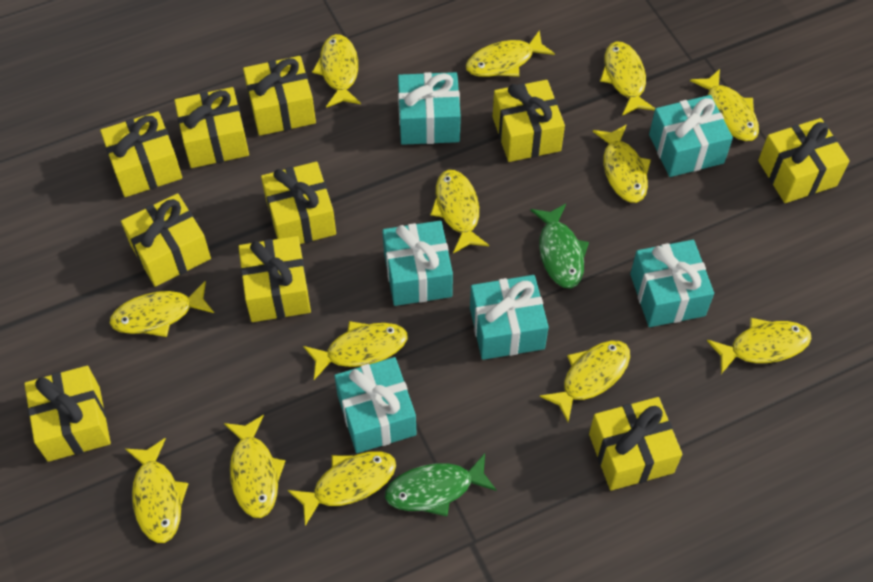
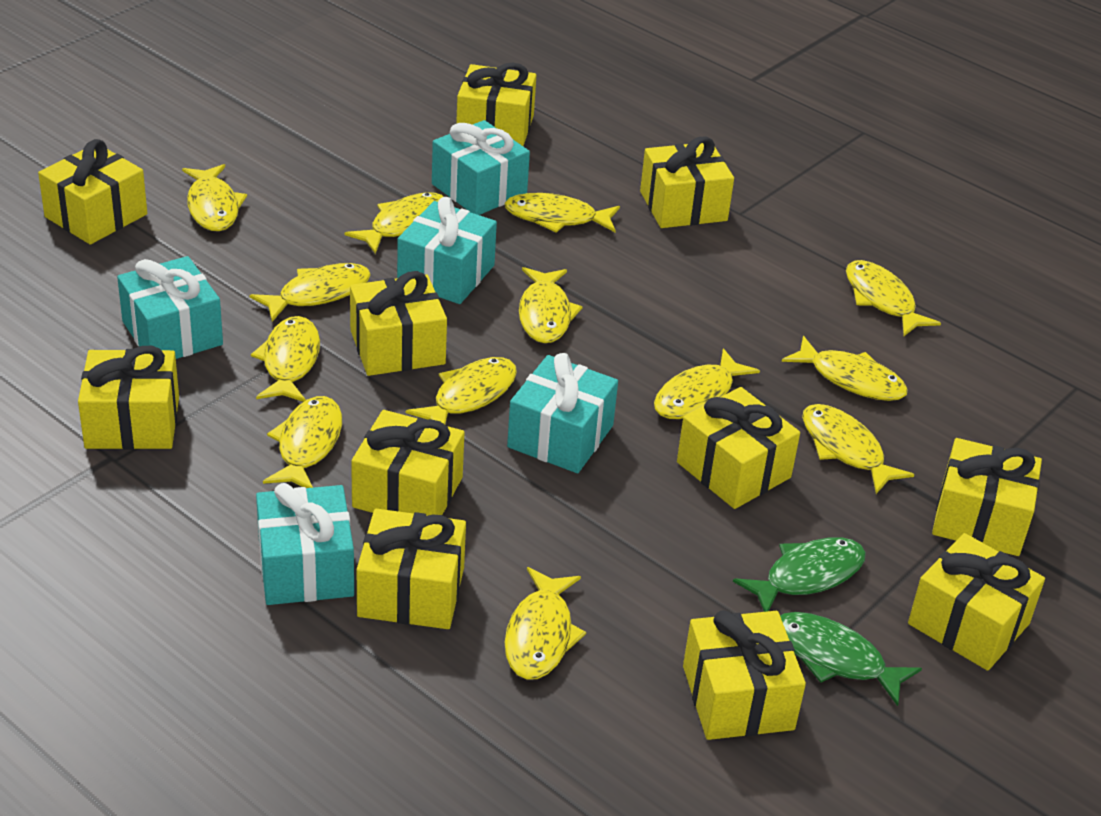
turquoise gift: [334,357,417,453] [382,221,453,306] [398,72,461,145] [470,275,549,360] [630,240,714,327] [649,95,733,177] = 6 -> [117,256,223,359] [256,483,354,605] [397,197,497,304] [432,120,530,215] [507,353,618,473] = 5
yellow gift: [24,366,111,462] [100,111,182,197] [121,193,211,287] [174,87,249,168] [238,236,311,322] [243,56,316,136] [261,162,336,244] [493,80,565,162] [589,397,682,491] [758,118,850,203] = 10 -> [38,139,147,244] [78,346,179,449] [350,271,447,376] [351,410,465,515] [357,509,466,629] [456,63,536,146] [640,136,734,228] [677,387,800,509] [683,610,806,740] [908,533,1045,671] [932,438,1042,556] = 11

